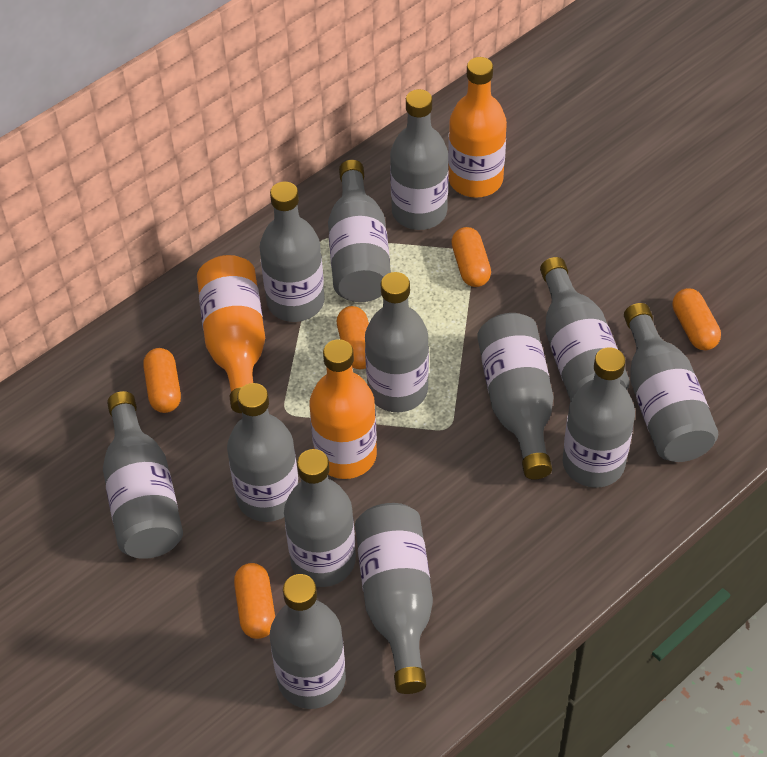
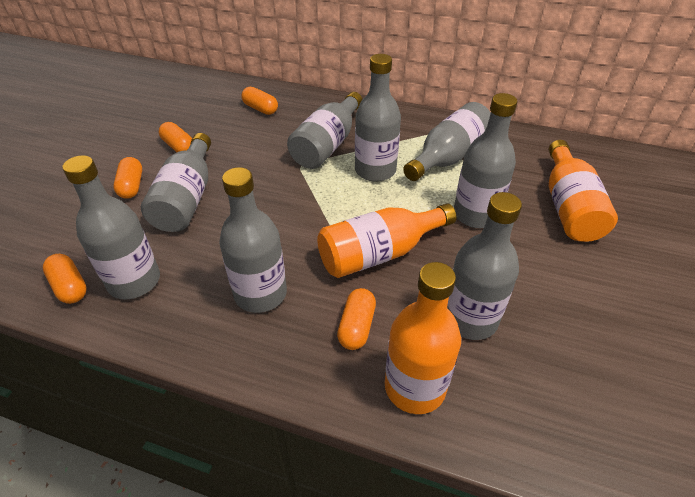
grey bottle: [103,391,183,559] [227,383,298,522] [259,181,325,322] [270,574,346,709] [284,449,356,587] [328,160,391,302] [355,503,433,694] [365,272,429,412] [390,89,449,230] [477,313,554,480] [540,257,630,401] [563,347,635,488] [624,303,718,462] = 13 -> [63,155,160,299] [141,133,211,232] [219,167,287,313] [287,92,362,169] [355,54,401,182] [403,102,491,181] [447,192,522,340] [454,93,518,228] = 8

